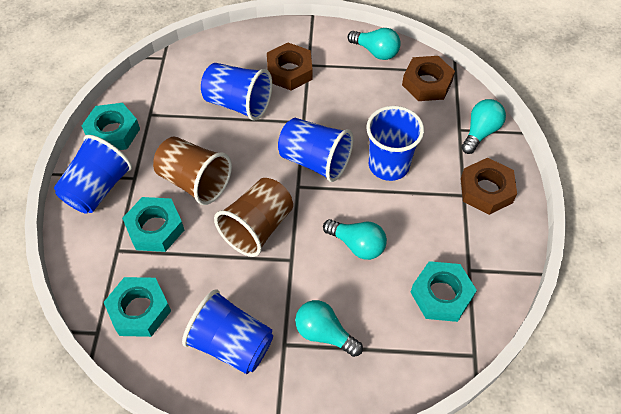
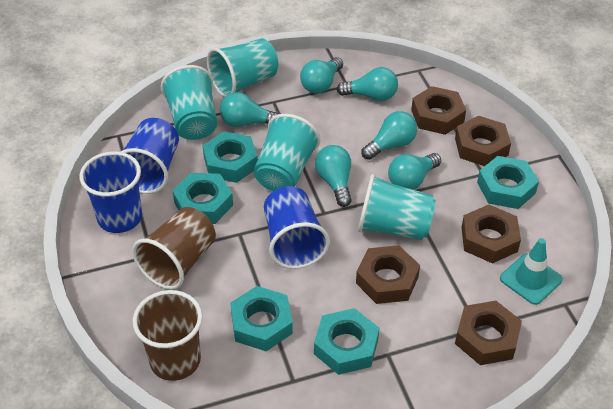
blue cup: [54,135,132,214] [182,289,273,374] [201,63,272,121] [278,118,353,182] [366,106,424,181] = 5 -> [79,151,142,233] [121,118,179,194] [264,186,330,269] = 3
brown nut: [267,43,312,91] [402,56,455,101] [461,158,517,215] = 3 -> [356,245,420,304] [411,86,466,135] [455,116,511,166] [455,301,522,365] [461,205,521,264] = 5
turquoise cup: none = 0 -> [161,65,217,140] [207,38,278,97] [254,114,320,191] [358,174,436,240] = 4
turquoise light bulb: [295,300,363,357] [323,219,387,260] [348,28,401,60] [461,99,506,154] = 4 -> [220,92,280,127] [300,57,343,94] [315,145,352,207] [337,67,398,101] [362,111,417,160] [388,153,441,190] = 6
turquoise nut: [82,103,140,150] [104,277,171,337] [122,197,184,252] [411,261,477,322] = 4 -> [173,173,233,224] [202,131,258,183] [230,286,293,351] [314,308,379,375] [477,156,539,209] = 5
turquoise traffic cone: none = 0 -> [500,238,563,305] = 1

